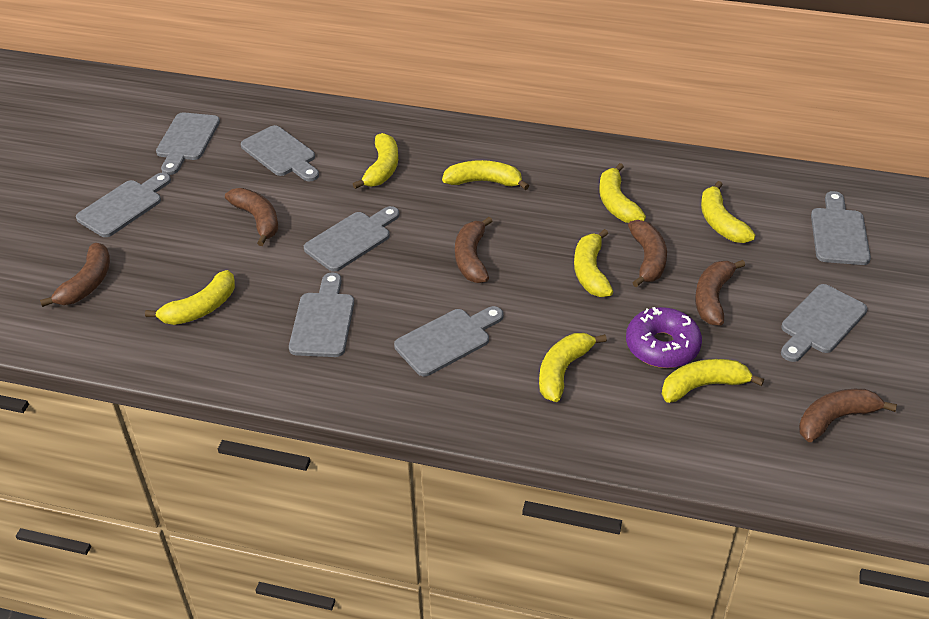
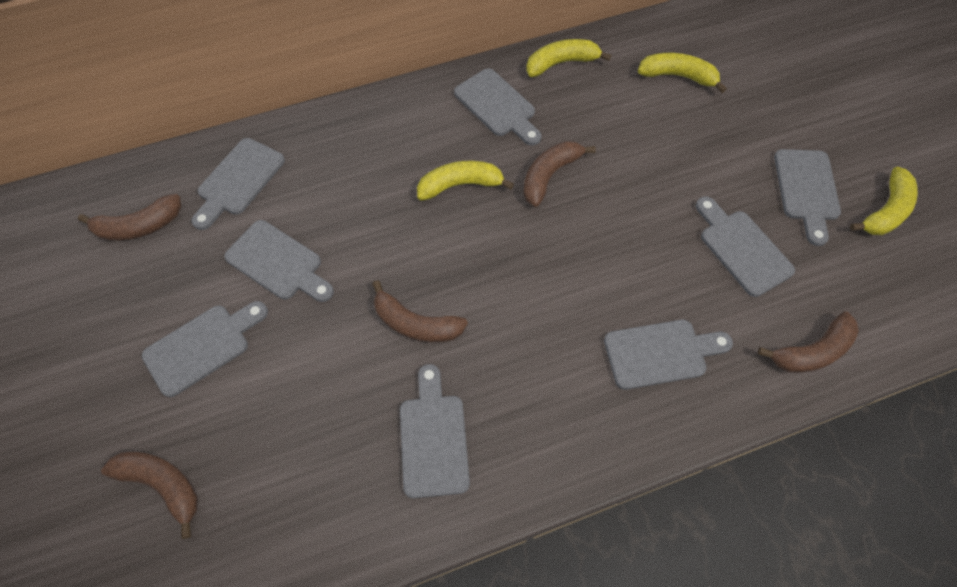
brown banana: [40,243,110,307] [225,188,278,246] [455,217,493,283] [628,220,667,287] [695,260,745,326] [799,389,897,442] = 6 -> [78,194,181,241] [101,452,198,539] [372,280,468,343] [523,141,596,207] [758,311,859,373] = 5
purple donut: [626,307,702,368] = 1 -> none = 0
yellow banana: [145,270,235,325] [353,133,398,189] [442,160,529,190] [539,333,607,402] [574,229,613,297] [599,163,646,223] [662,359,764,403] [701,181,755,243] = 8 -> [417,161,514,201] [526,39,612,77] [638,53,727,93] [850,167,918,235] = 4

